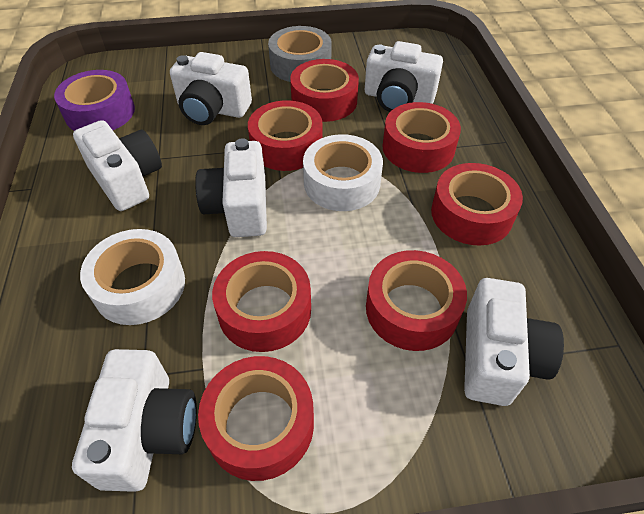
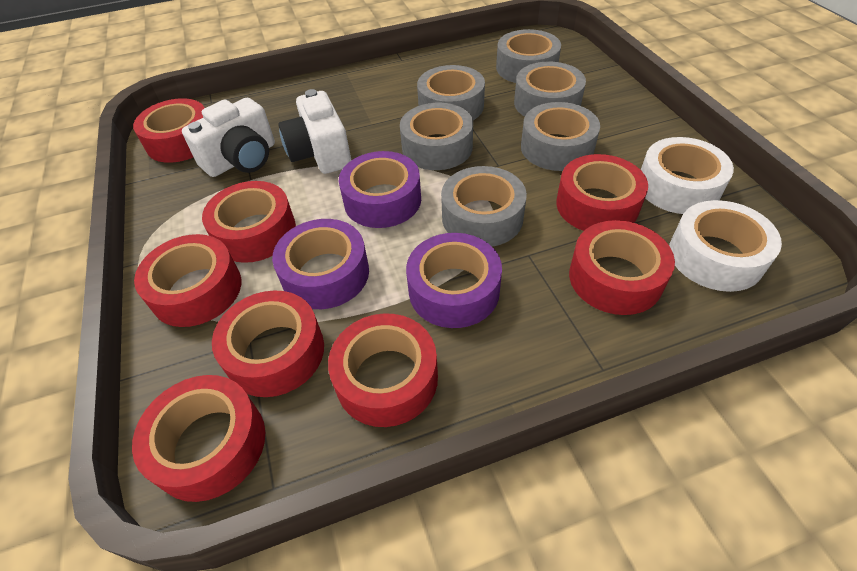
grey tape: [268,26,332,82] = 1 -> [400,103,473,170] [417,65,485,120] [441,166,527,247] [496,29,561,83] [514,62,586,117] [521,102,600,171] = 6
purple tape: [54,70,135,131] = 1 -> [272,219,369,309] [339,151,421,228] [406,233,502,328] = 3
red tape: [198,356,314,481] [212,251,311,352] [248,100,322,171] [290,59,359,122] [366,250,467,351] [383,102,461,173] [431,163,523,245] = 7 -> [132,375,265,502] [133,98,204,163] [134,234,241,327] [202,181,296,263] [212,290,324,397] [328,313,438,427] [556,154,648,231] [569,220,675,315] = 8
white camera: [72,349,197,492] [73,120,162,211] [170,52,252,125] [195,138,267,237] [365,41,443,112] [464,278,564,406] = 6 -> [182,98,275,177] [278,89,351,174] = 2

